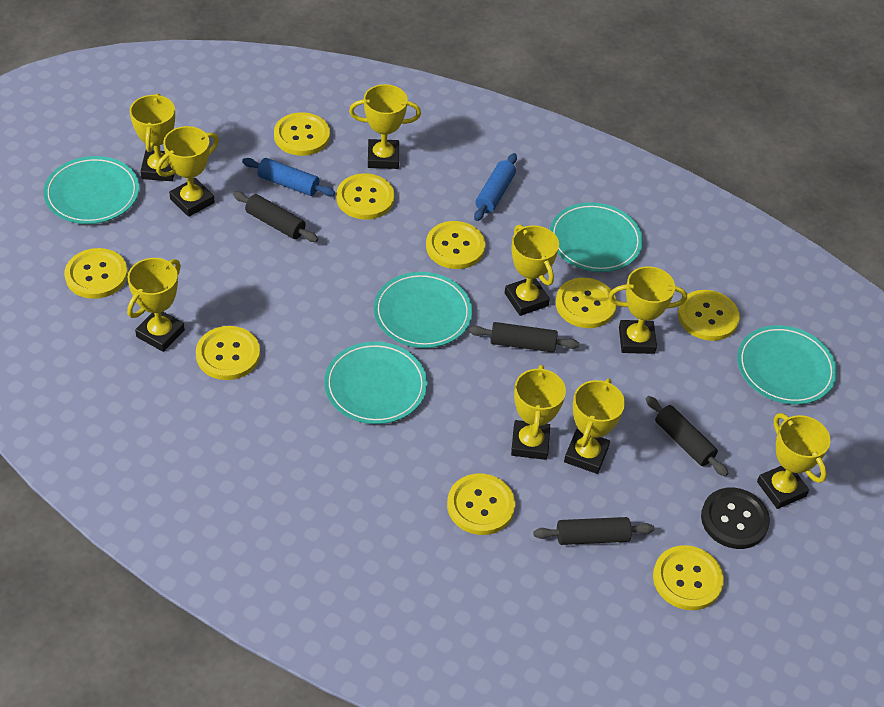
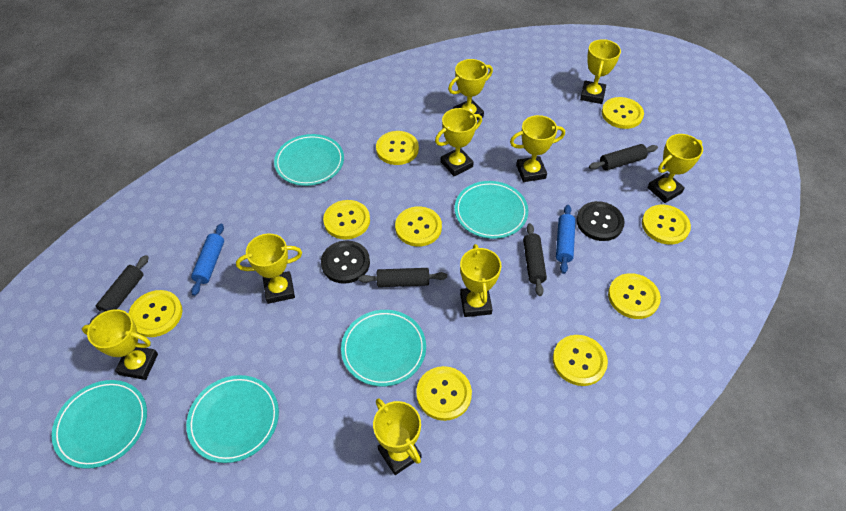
black button: [701,488,770,549] = 1 -> [321,241,370,284] [576,201,625,241] = 2

